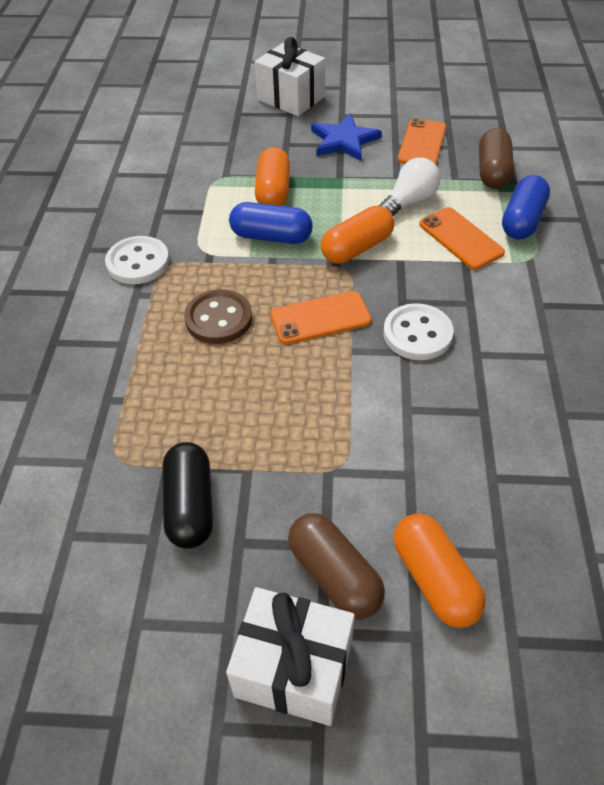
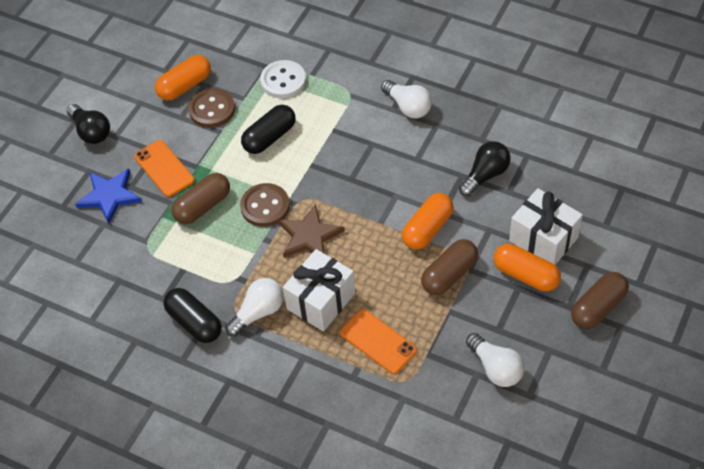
black capsule: [163,442,213,549] = 1 -> [163,288,222,343] [241,105,296,154] = 2
black light bulb: none = 0 -> [67,104,110,144] [459,141,511,197] = 2
blue capsule: [229,202,313,244] [502,175,550,240] = 2 -> none = 0
brown button: [184,289,252,344] = 1 -> [188,88,235,128] [240,183,290,227] = 2
brown capsule: [288,513,385,619] [479,128,514,189] = 2 -> [171,173,230,224] [421,239,478,295] [571,272,629,329] = 3
brown star: none = 0 -> [278,204,345,258] = 1
orange phone: [270,291,371,344] [398,118,446,164] [419,207,505,270] = 3 -> [134,140,194,197] [340,309,417,374] = 2
white button: [105,236,169,284] [383,303,454,360] = 2 -> [260,60,306,98] = 1
white light bulb: [378,158,440,216] = 1 -> [225,278,284,337] [381,80,432,119] [466,333,524,387] = 3

